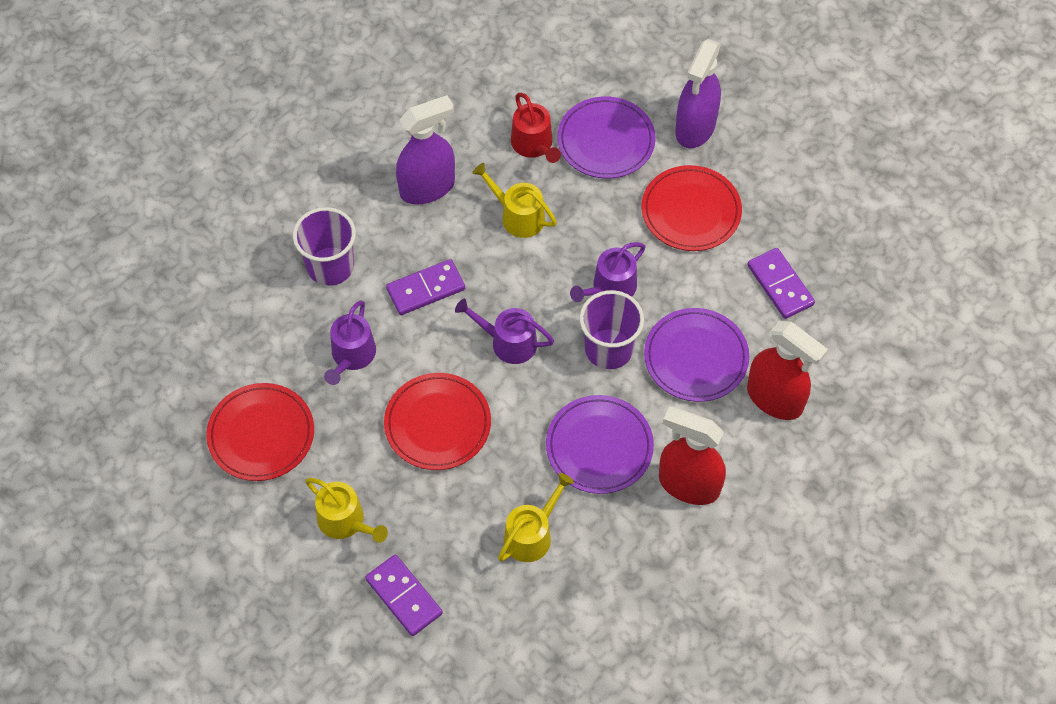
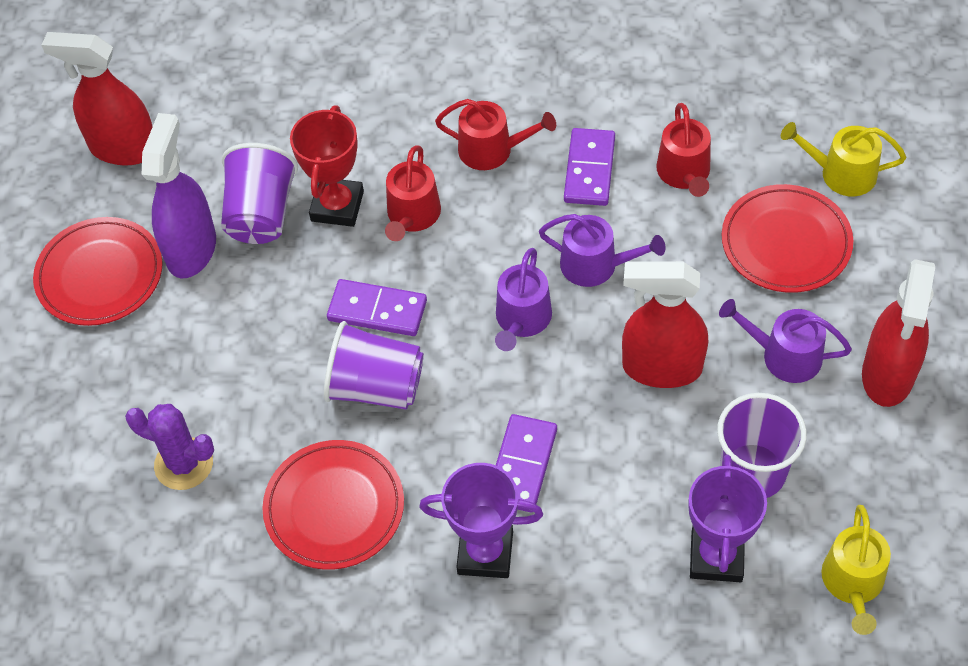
purple cactus: none = 0 -> [125,404,214,490] = 1
purple cup: [293,207,356,286] [579,290,644,369] = 2 -> [221,143,298,244] [324,321,424,410] [717,393,807,498] = 3
purple plate: [546,395,654,494] [557,96,656,179] [644,308,749,402] = 3 -> none = 0
purple spray bottle: [396,95,455,205] [675,39,721,148] = 2 -> [142,113,216,278] = 1
purple trophy: none = 0 -> [419,463,543,578] [688,455,767,582] = 2
red spray bottle: [659,407,726,505] [747,321,828,420] = 2 -> [41,32,153,165] [622,261,708,388] [862,259,935,407] = 3
red trophy: none = 0 -> [290,105,364,227] = 1
red watering can: [511,93,561,163] = 1 -> [385,145,441,241] [435,99,556,170] [656,103,711,197] = 3
yellow watering can: [305,478,388,543] [472,163,557,238] [498,473,574,562] = 3 -> [781,122,906,196] [821,505,891,635] = 2

